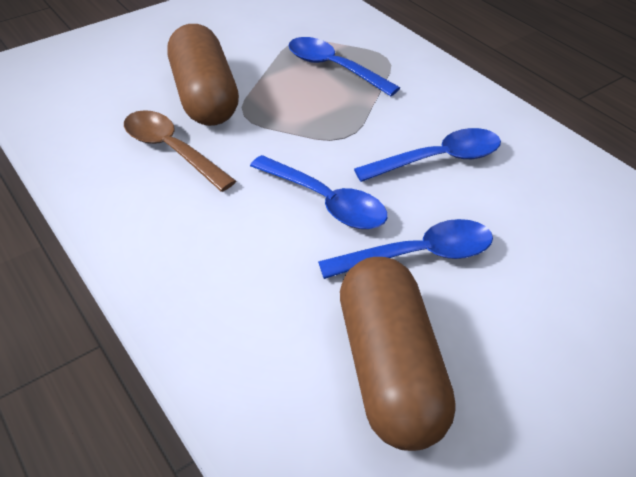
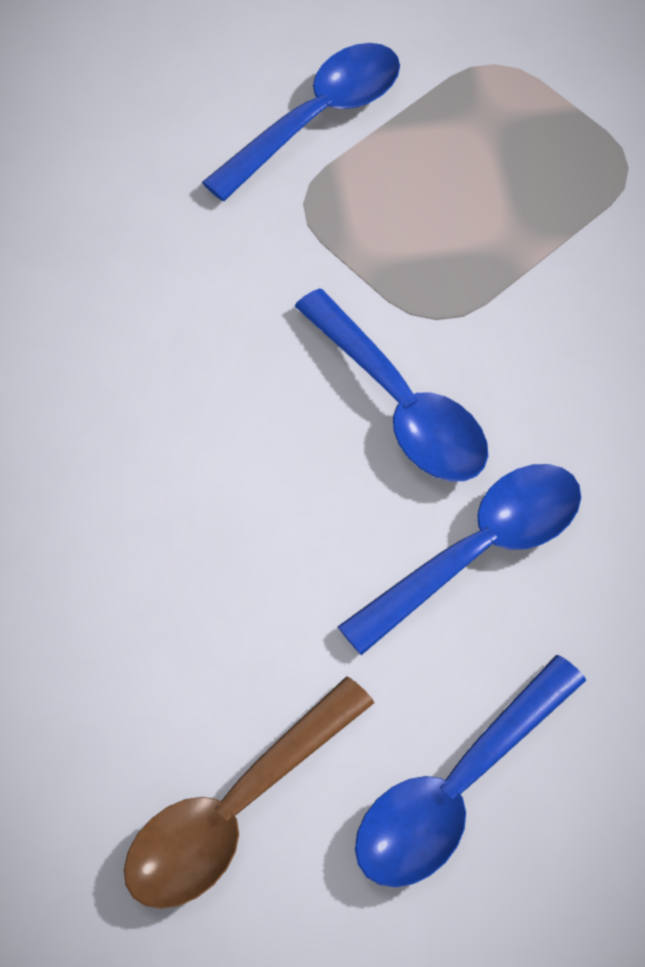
brown capsule: [168,24,239,126] [340,257,455,451] = 2 -> none = 0

